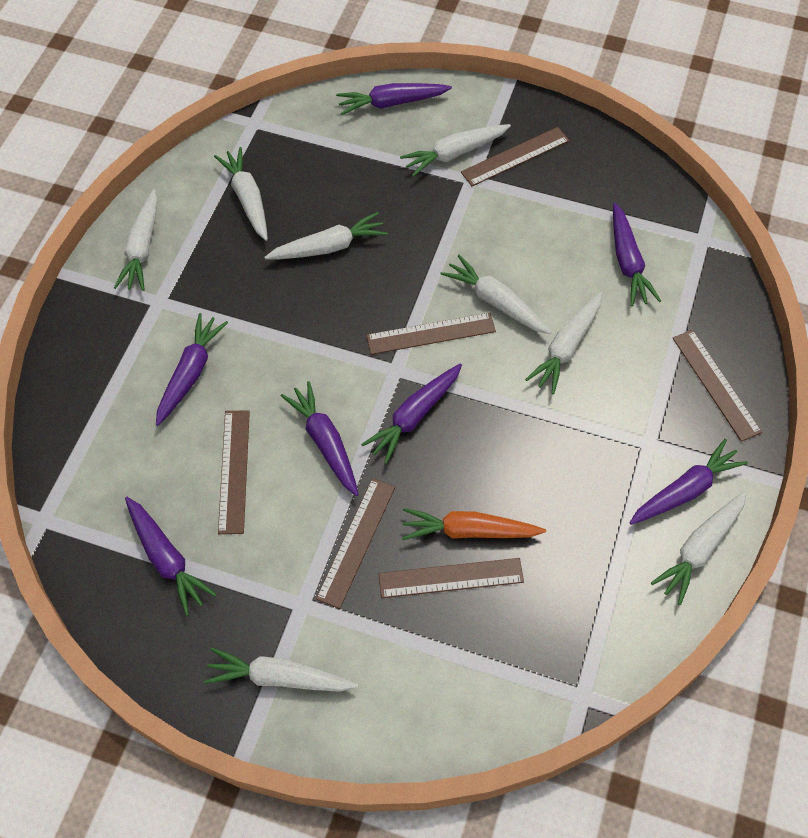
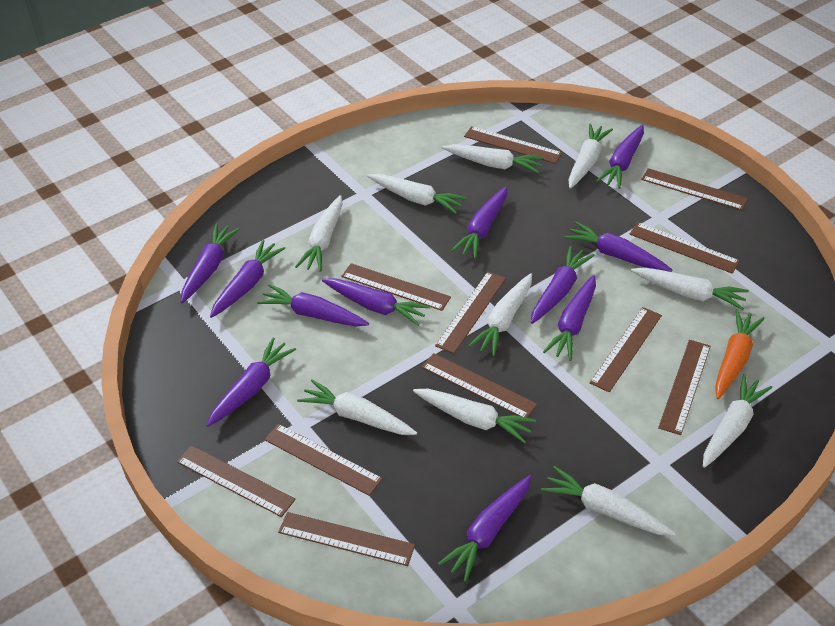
brown ruler: [218,410,250,534] [316,478,395,609] [366,313,496,355] [379,558,524,598] [461,127,570,186] [673,330,762,442] = 6 -> [177,445,296,517] [265,424,383,496] [278,512,415,566] [341,263,451,311] [422,353,537,418] [435,272,506,354] [464,126,562,164] [590,307,662,392] [630,222,740,274] [641,168,748,211] [658,340,711,435] = 11
purple carrot: [125,497,217,616] [156,313,228,426] [281,381,359,496] [336,83,452,115] [361,363,462,464] [613,203,661,306] [629,439,748,525] = 7 -> [181,224,240,303] [206,338,296,427] [210,240,285,318] [257,284,369,327] [322,278,431,326] [438,475,531,582] [451,187,507,259] [531,246,595,324] [543,275,596,361] [564,222,672,272] [596,125,644,189] = 11
white carrot: [114,189,158,291] [204,648,358,692] [214,147,268,241] [264,212,388,259] [400,124,511,177] [440,255,551,334] [525,292,602,394] [651,492,747,605] = 8 -> [295,195,343,272] [297,379,417,435] [367,174,467,214] [413,389,536,443] [442,144,544,174] [468,273,532,356] [541,466,676,536] [568,123,613,189] [631,267,749,310] [703,374,772,468] = 10

